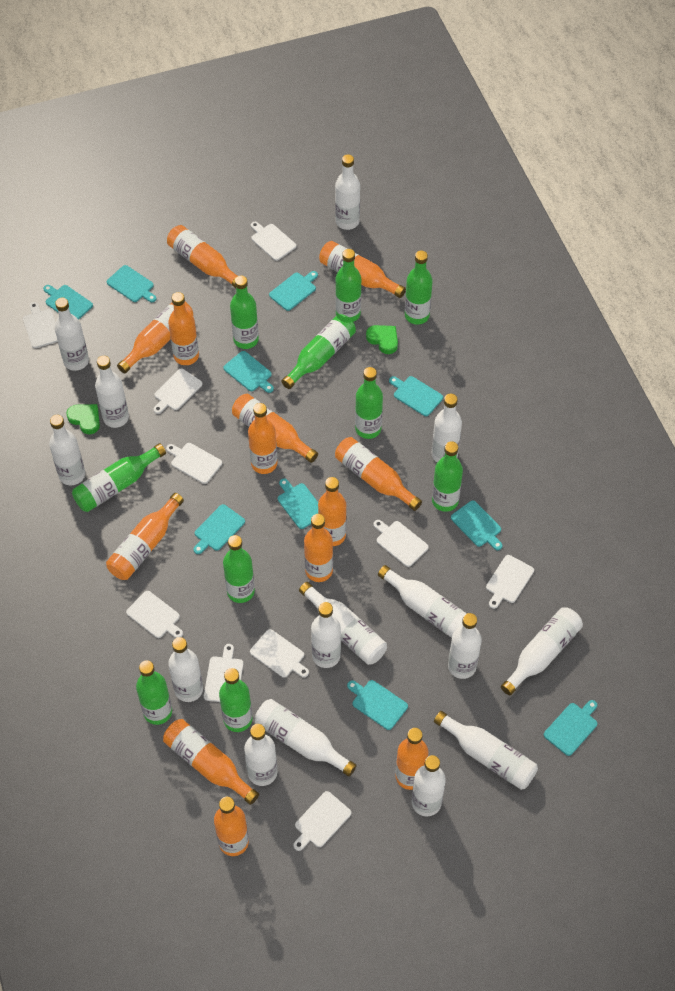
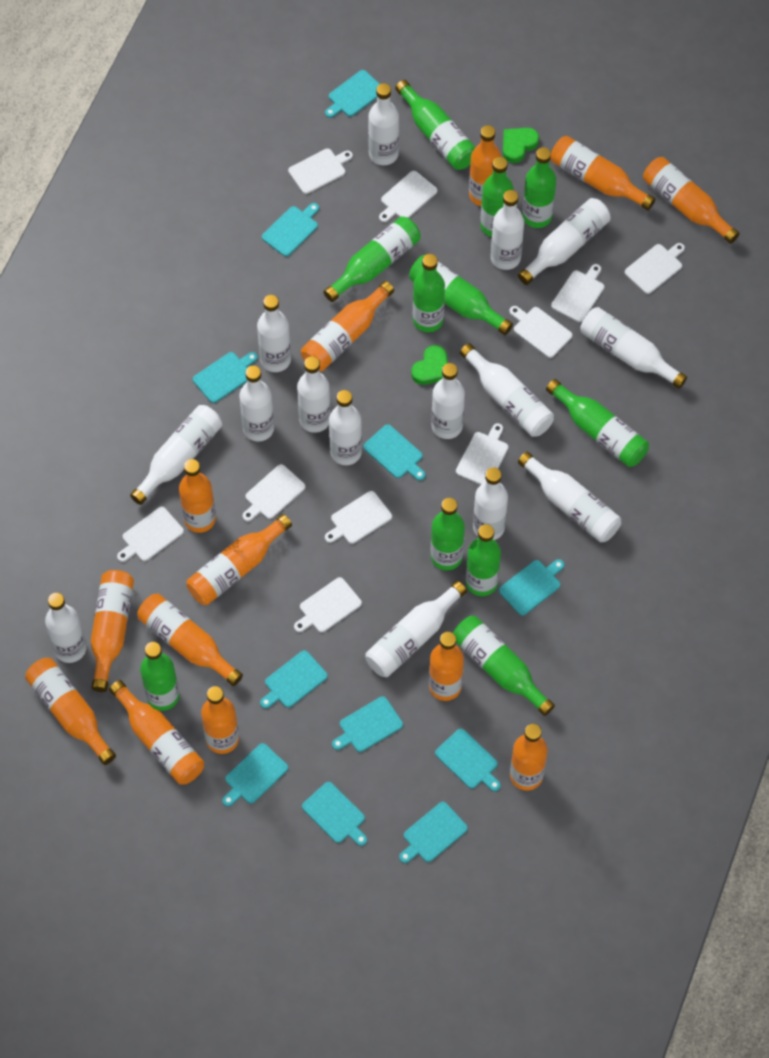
green bottle: [72,443,166,512] [136,660,172,725] [219,668,252,732] [223,535,255,603] [230,275,259,349] [281,314,356,389] [335,249,361,322] [355,367,383,439] [405,251,433,324] [432,441,463,512] = 10 -> [140,642,179,711] [323,216,420,302] [395,80,475,170] [409,254,513,335] [413,254,445,332] [430,498,465,571] [453,616,555,716] [466,524,501,596] [480,157,514,237] [522,147,556,228] [546,379,649,467] = 11
turquoise cutting board: [43,285,93,320] [107,265,156,302] [193,504,245,554] [223,351,274,393] [269,271,318,311] [278,479,318,529] [347,680,408,730] [389,376,443,416] [451,501,503,550] [544,700,598,756] = 10 -> [193,352,258,403] [222,743,288,807] [260,650,328,709] [262,203,319,257] [302,782,367,846] [325,70,379,118] [332,696,403,752] [363,424,426,481] [399,802,468,863] [435,729,501,792] [499,559,564,616] = 11

